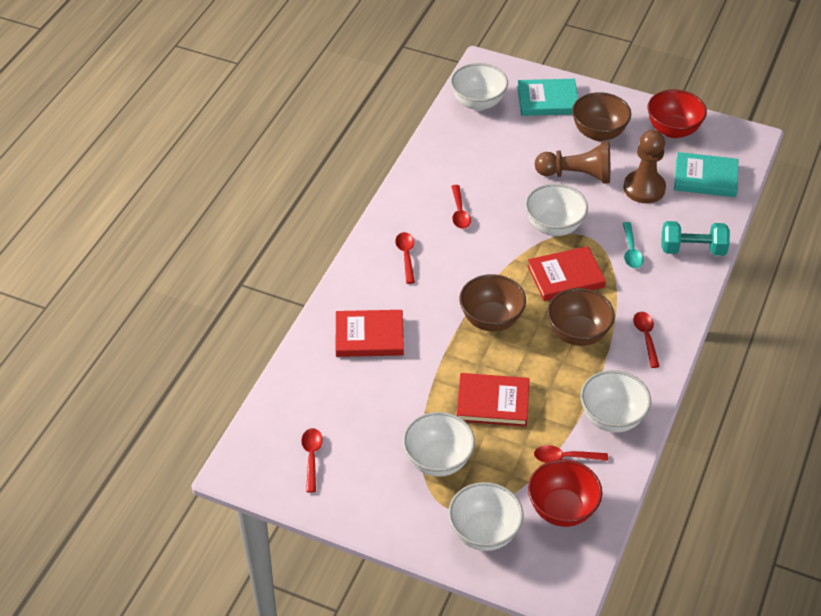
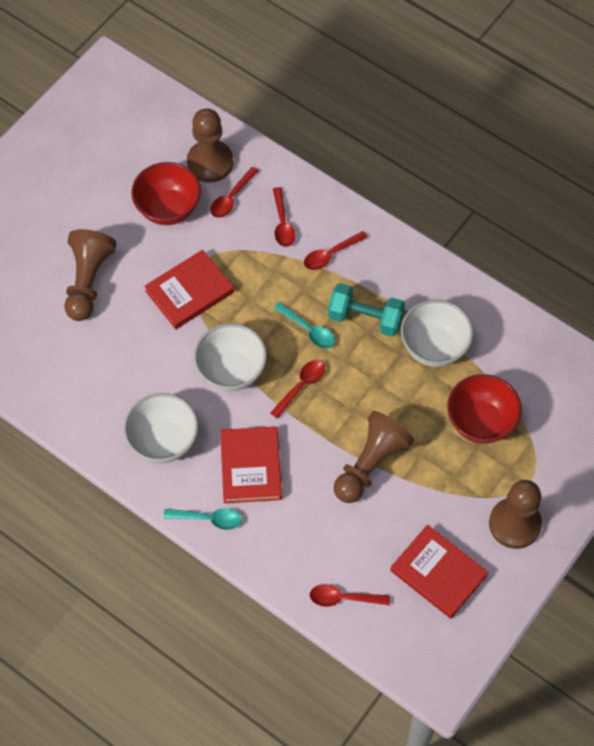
brown bowl: [459,274,526,331] [547,288,615,346] [572,92,631,141] = 3 -> none = 0
brown pawn: [535,141,610,183] [623,130,666,203] = 2 -> [64,229,117,321] [187,108,233,183] [334,411,414,503] [489,480,542,549] = 4
turquoise book: [517,79,578,116] [674,152,738,197] = 2 -> none = 0
turquoise spoon: [623,222,643,268] = 1 -> [163,508,242,530] [274,302,335,349] = 2
white bowl: [403,412,475,477] [448,482,523,551] [450,63,508,111] [525,184,588,236] [580,370,651,433] = 5 -> [124,393,198,463] [194,323,267,391] [401,300,473,367] = 3

